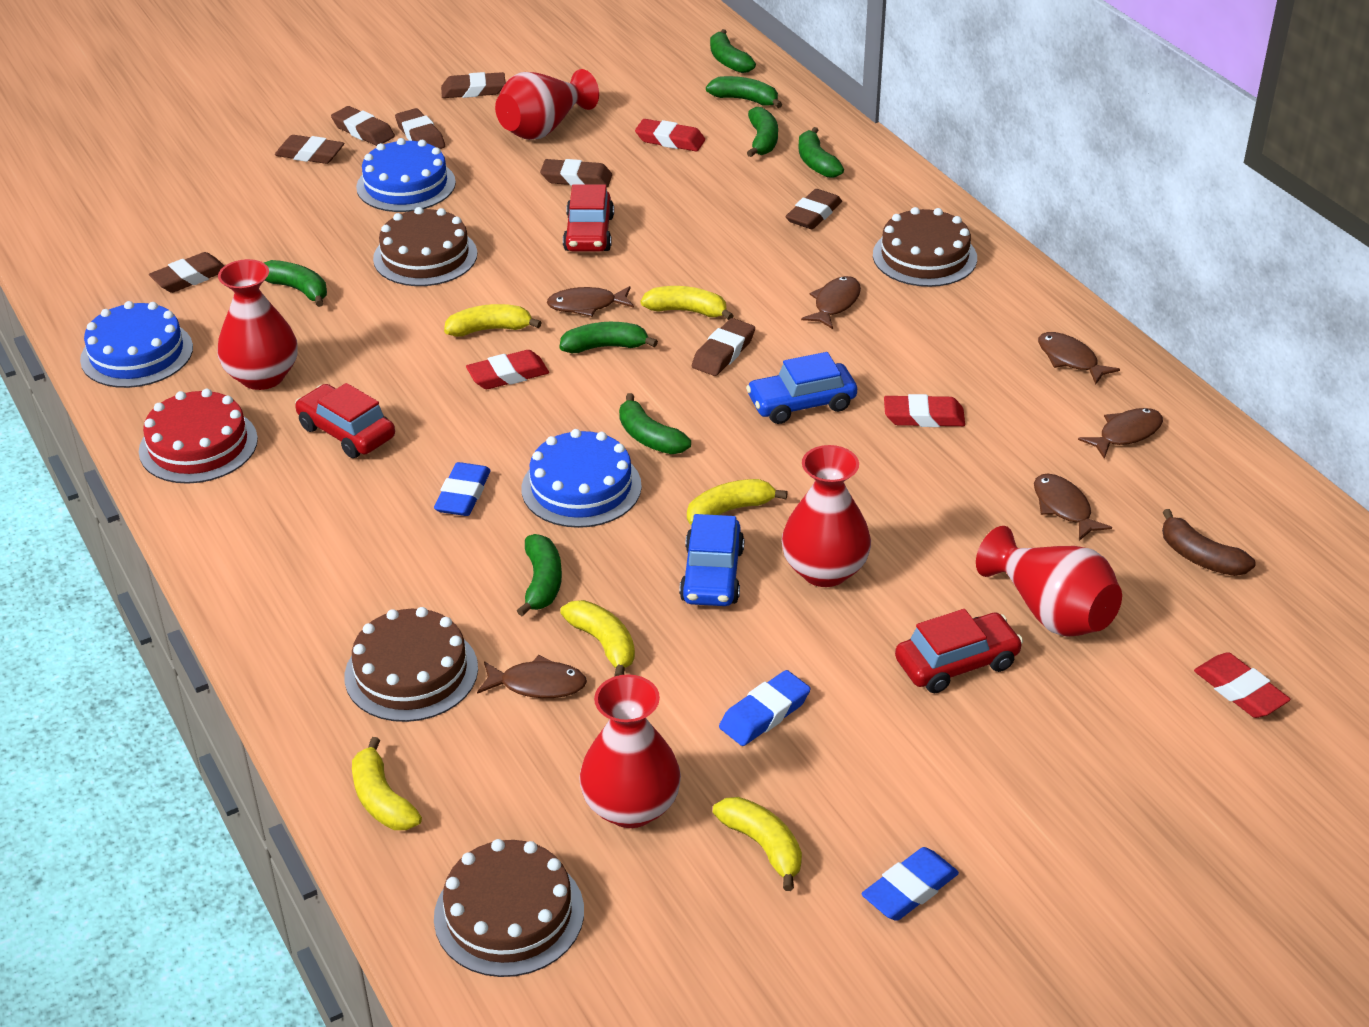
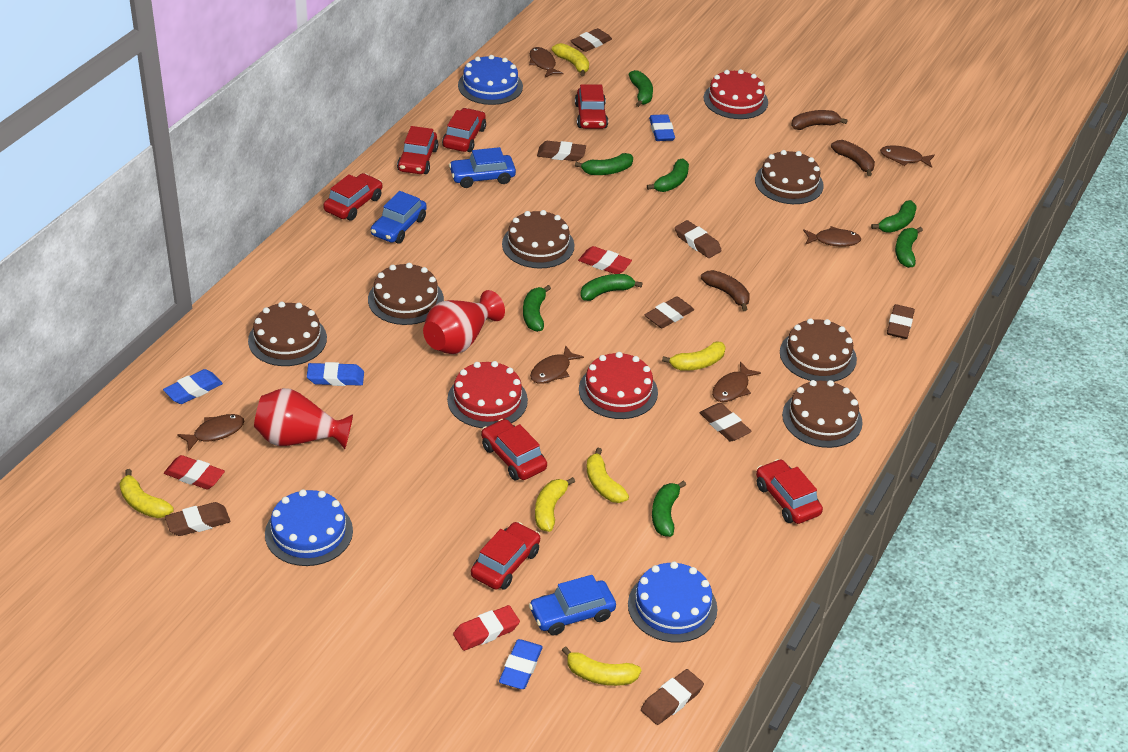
blue car: [679,514,744,606] [746,352,857,424] = 2 -> [371,191,427,243] [449,147,516,188] [529,575,616,635] = 3
blue eraser: [434,462,491,516] [719,670,810,746] [861,847,959,921] = 3 -> [163,369,223,404] [307,362,364,386] [499,639,543,689] [649,114,675,141] = 4
brown banana: [1162,509,1256,576] = 1 -> [701,270,750,311] [791,110,848,130] [831,140,875,176] = 3
brown cake: [345,607,478,722] [373,207,477,286] [434,839,584,977] [873,207,977,287] = 4 -> [248,302,327,366] [368,263,444,325] [502,210,575,269] [755,150,824,204] [780,318,857,382] [782,380,863,448] = 6
red cake: [139,389,258,484] = 1 -> [447,361,528,428] [579,352,658,419] [704,69,768,119] = 3
red car: [295,383,395,458] [563,184,614,252] [895,609,1023,693] = 3 -> [323,173,382,221] [397,126,438,174] [442,108,486,152] [471,522,540,590] [481,419,547,480] [575,84,608,129] [756,459,823,524] = 7
red eraser: [466,350,549,389] [635,119,705,151] [884,394,965,427] [1194,652,1291,718] = 4 -> [164,455,225,489] [453,605,520,651] [578,246,632,274] = 3
red vase: [217,259,298,390] [495,69,599,140] [579,674,681,828] [782,445,871,587] [976,526,1122,637] = 5 -> [254,388,353,449] [423,290,505,354] = 2

